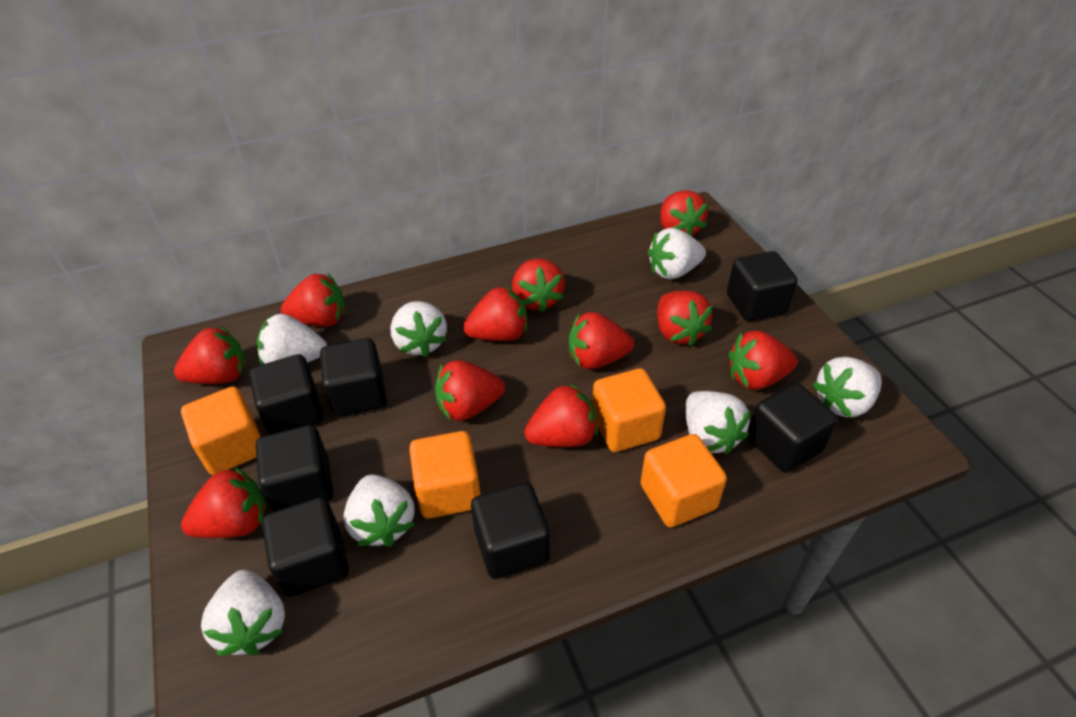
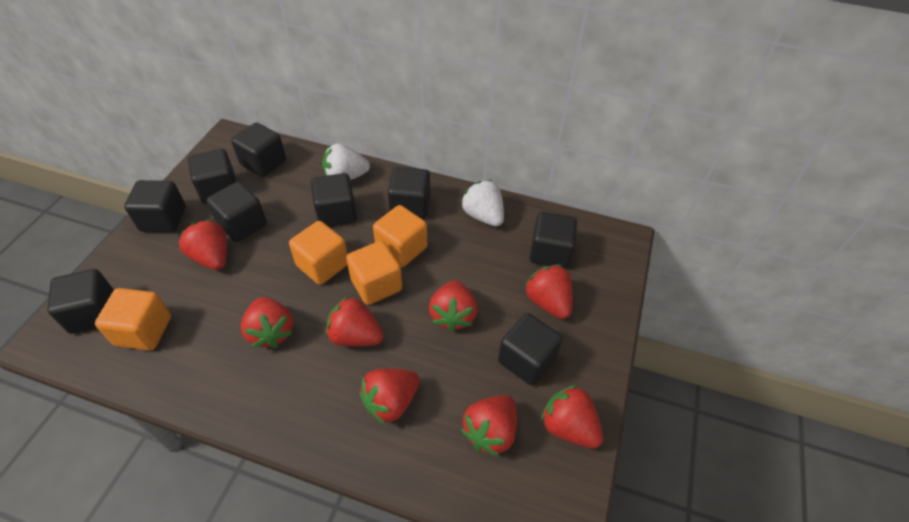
black cube: [249,354,324,435] [256,425,334,512] [262,497,349,597] [320,338,387,417] [471,482,550,579] [727,251,798,321] [748,383,837,473] = 7 -> [47,269,114,334] [124,180,186,232] [188,149,237,204] [206,182,267,242] [231,123,286,177] [311,173,357,227] [388,167,430,219] [498,313,563,386] [529,212,577,269] = 9
red strawberry: [174,326,246,384] [181,467,266,538] [281,274,345,327] [435,360,505,421] [463,286,527,341] [512,259,565,312] [524,383,598,447] [569,312,634,369] [657,291,712,346] [660,191,708,236] [729,331,798,390] = 11 -> [178,219,227,270] [241,297,293,348] [326,296,384,347] [359,368,420,425] [429,280,477,332] [461,395,517,457] [524,264,573,319] [541,385,603,448] = 8
white strawberry: [201,570,285,656] [257,314,327,365] [343,475,415,547] [390,301,447,357] [648,228,706,280] [685,391,750,455] [813,357,882,418] = 7 -> [322,143,370,180] [461,180,504,227] = 2

